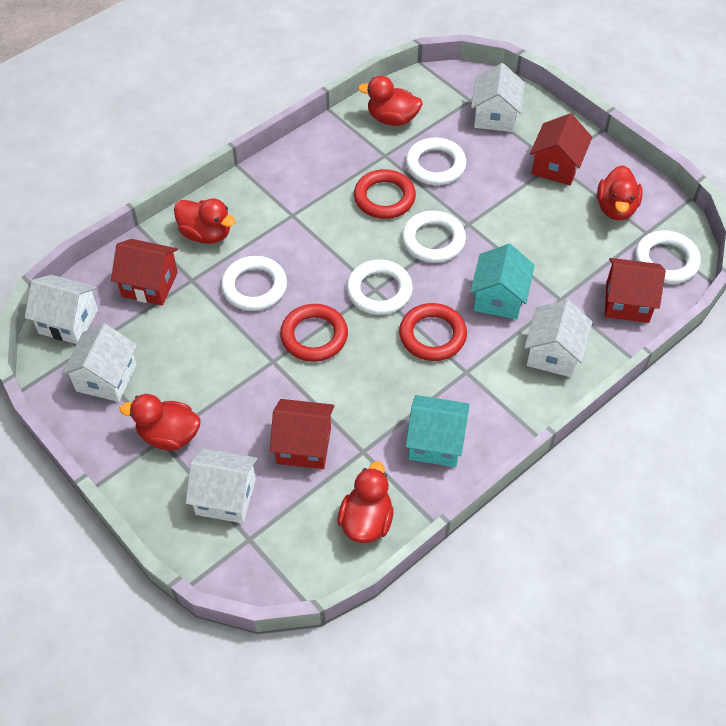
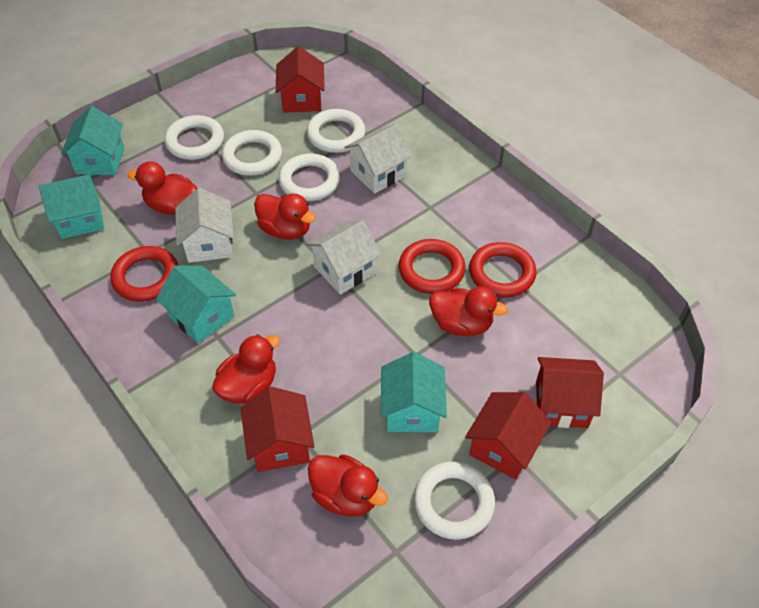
turquoise house: [405,395,470,467] [470,244,535,319] = 2 -> [39,174,104,239] [61,106,125,175] [156,266,236,344] [381,352,447,432] = 4
white house: [25,275,98,344] [62,323,137,402] [186,448,258,523] [471,63,525,132] [524,299,592,377] = 5 -> [175,188,234,263] [306,220,381,295] [344,124,413,194] = 3

